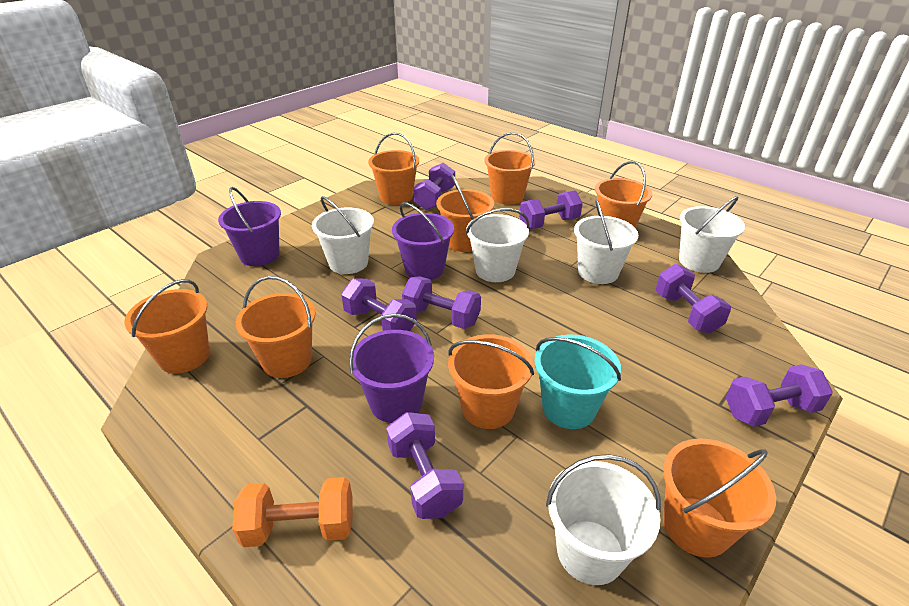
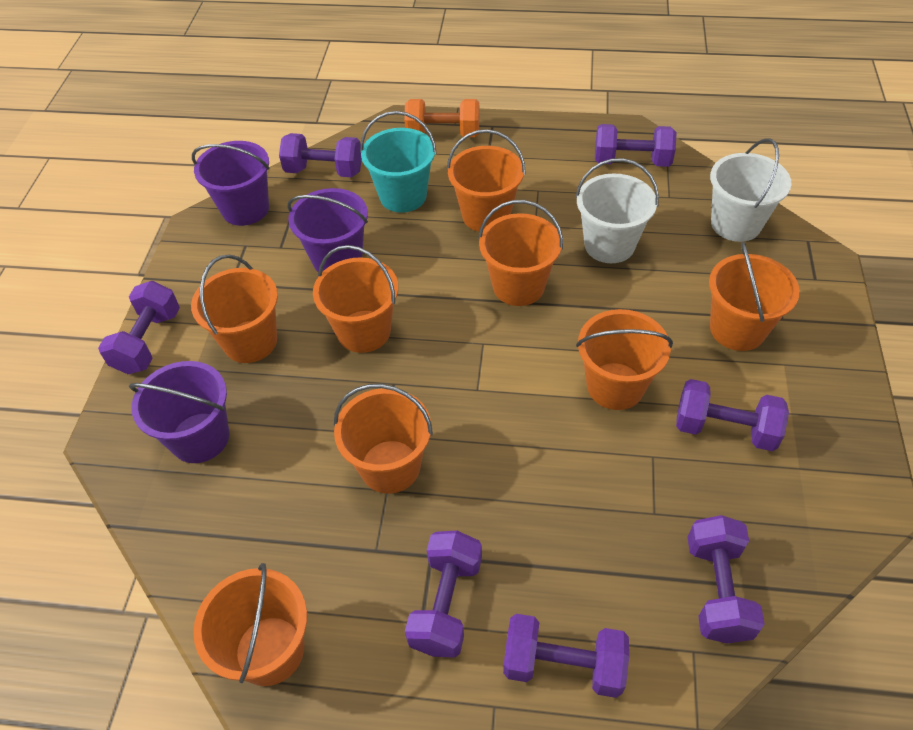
white bucket: [312,196,374,274] [466,208,530,282] [546,454,661,585] [574,200,638,284] [679,196,745,273] = 5 -> [575,158,659,263] [710,138,792,242] = 2

